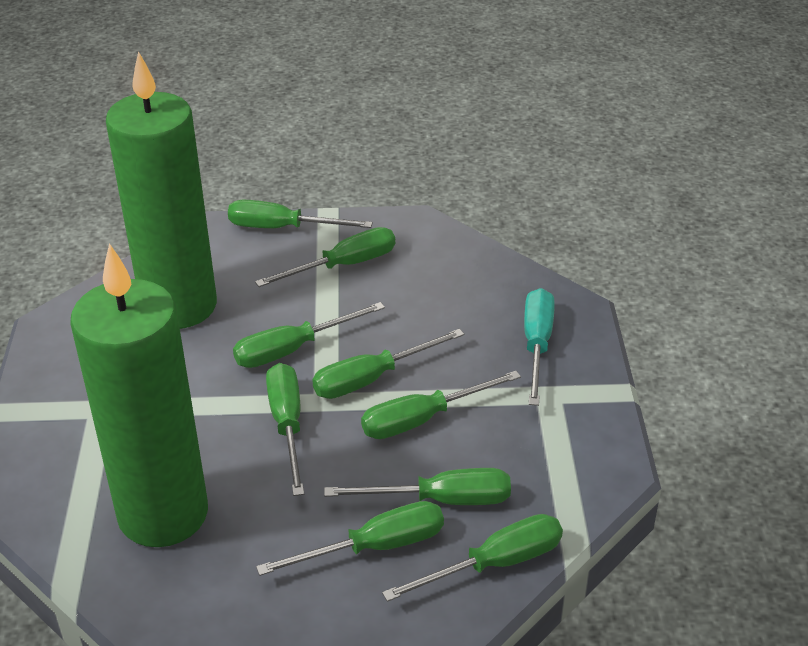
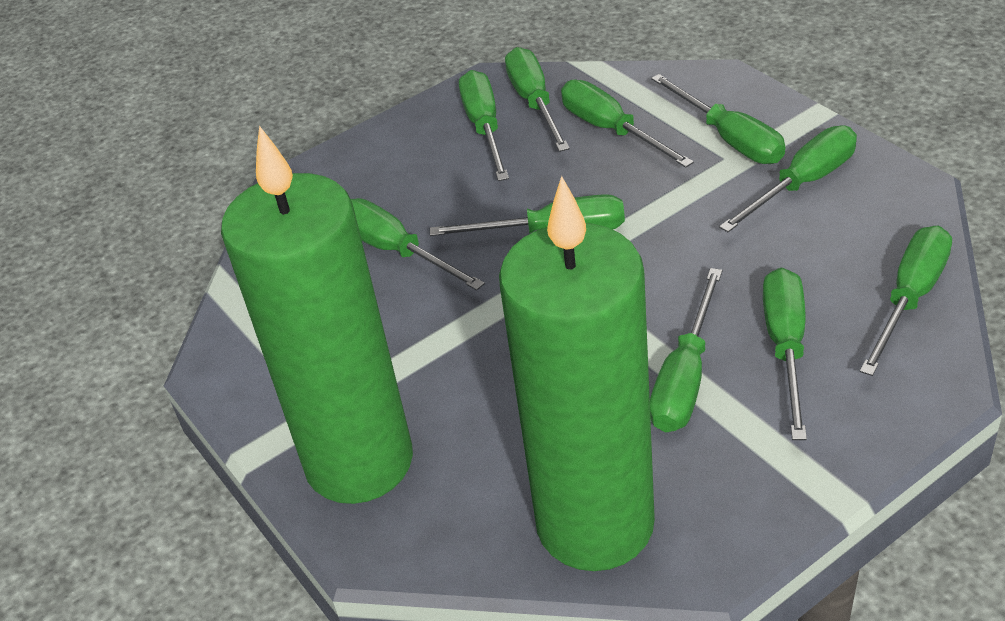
green screwdriver: [228,200,373,228] [233,302,385,368] [255,227,395,287] [256,501,444,576] [266,363,304,496] [312,329,464,399] [324,468,511,505] [361,371,521,439] [382,514,563,602] = 9 -> [351,198,485,290] [430,194,625,236] [459,70,509,181] [505,47,570,152] [561,79,694,168] [650,268,722,432] [651,74,785,164] [719,125,857,232] [763,268,807,440] [860,226,952,376] = 10
turquoise screwdriver: [524,288,555,406] = 1 -> none = 0

